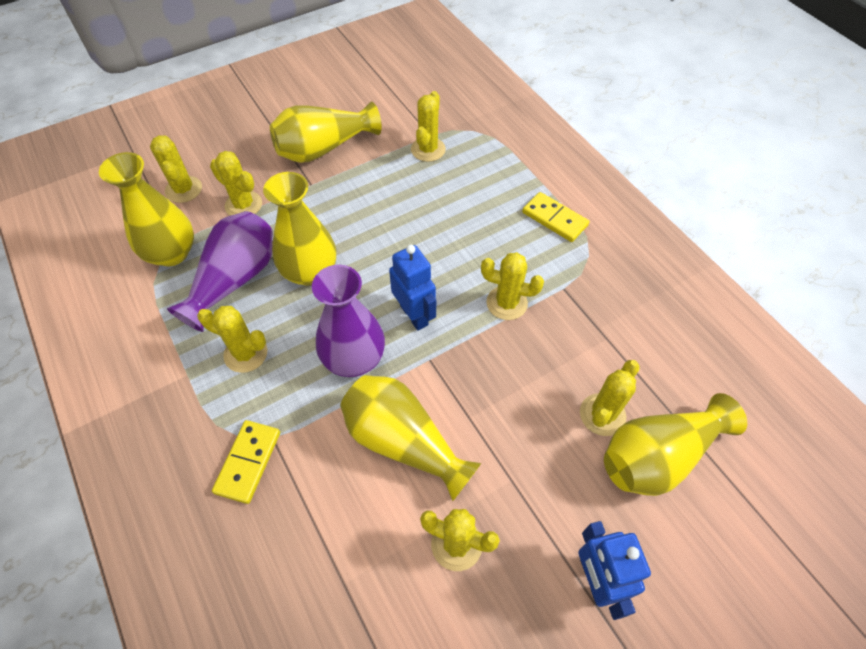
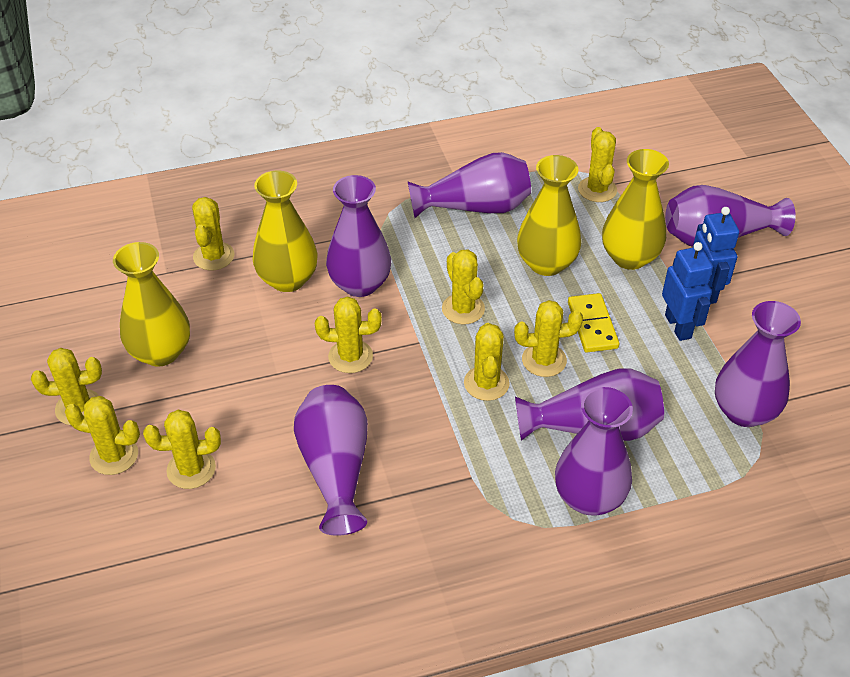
purple vase: [167,211,273,332] [312,265,385,377] = 2 -> [294,385,368,536] [326,175,391,297] [408,152,531,218] [515,369,664,441] [555,387,633,515] [665,185,796,247] [715,301,801,427] = 7
yellow cactus: [150,135,202,203] [197,306,267,373] [210,151,262,216] [411,91,446,162] [420,509,500,571] [481,252,544,320] [580,360,640,436] = 7 -> [31,348,102,425] [65,396,140,475] [143,410,221,489] [192,197,234,271] [315,296,382,373] [442,250,485,324] [464,323,510,401] [514,300,583,377] [578,127,617,202] = 9
yellow domino: [212,420,280,504] [522,192,589,242] = 2 -> [568,293,619,352] = 1
yellow vase: [99,152,194,266] [263,172,336,286] [270,102,382,163] [340,375,481,501] [604,393,747,496] = 5 -> [113,242,190,367] [252,171,318,292] [517,155,581,276] [602,149,669,270] = 4

